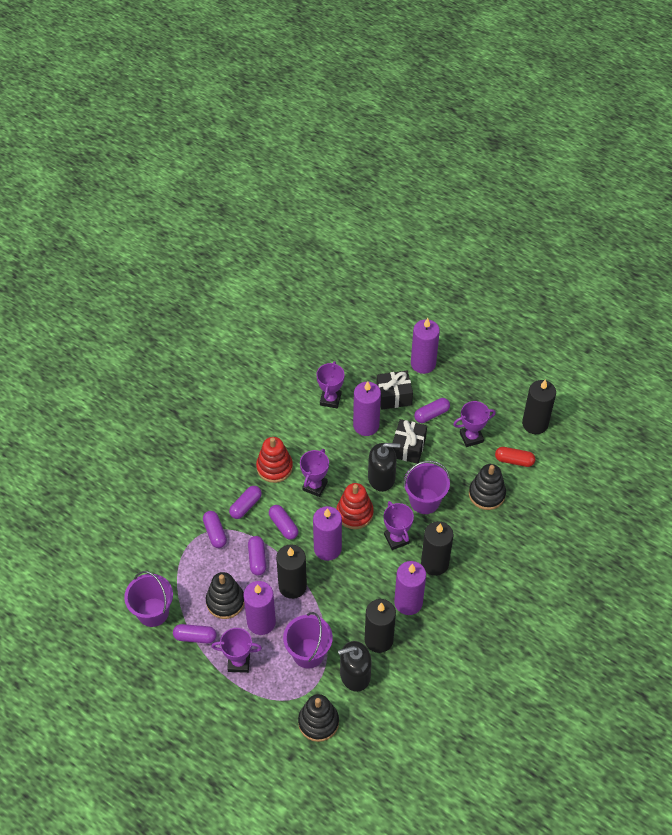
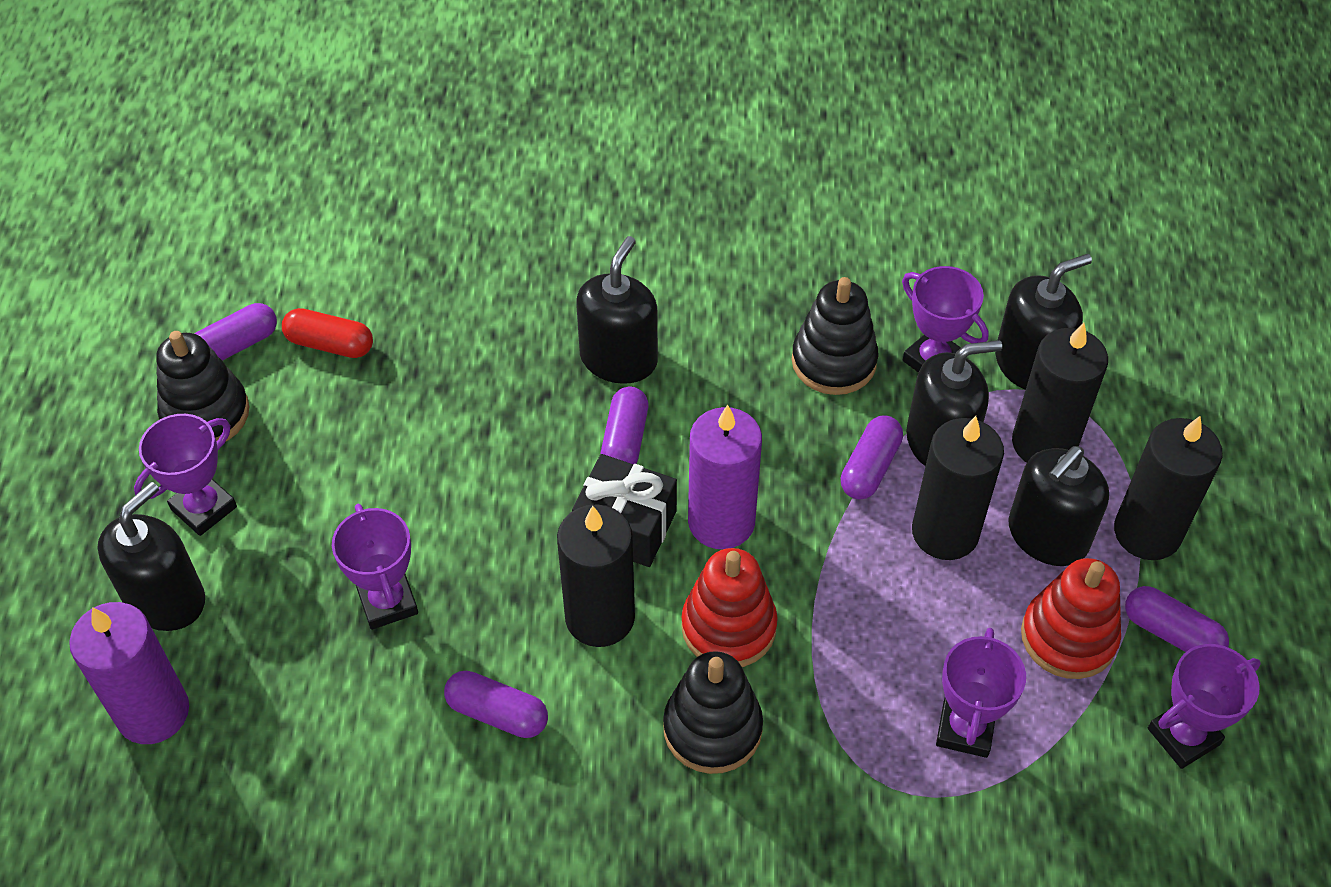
black gift: [376,371,413,410] [393,419,427,464] = 2 -> [572,454,677,567] = 1
black soap dispenser: [338,641,371,692] [368,443,400,492] = 2 -> [98,482,205,631] [576,236,658,384] [906,340,1002,466] [995,254,1092,390] [1008,446,1109,566] = 5
purple bucket: [124,571,173,627] [283,612,333,668] [404,461,450,514] = 3 -> none = 0
purple candle: [243,581,276,635] [313,506,342,561] [353,381,381,436] [394,561,426,615] [411,318,440,374] = 5 -> [69,602,189,744] [688,405,762,549] = 2
purple capsule: [173,624,217,643] [203,511,227,548] [229,486,262,519] [248,536,266,575] [269,505,299,540] [414,398,450,423] = 6 -> [194,303,277,361] [444,671,548,738] [601,387,648,464] [841,416,903,499] [1125,586,1229,652] = 5

